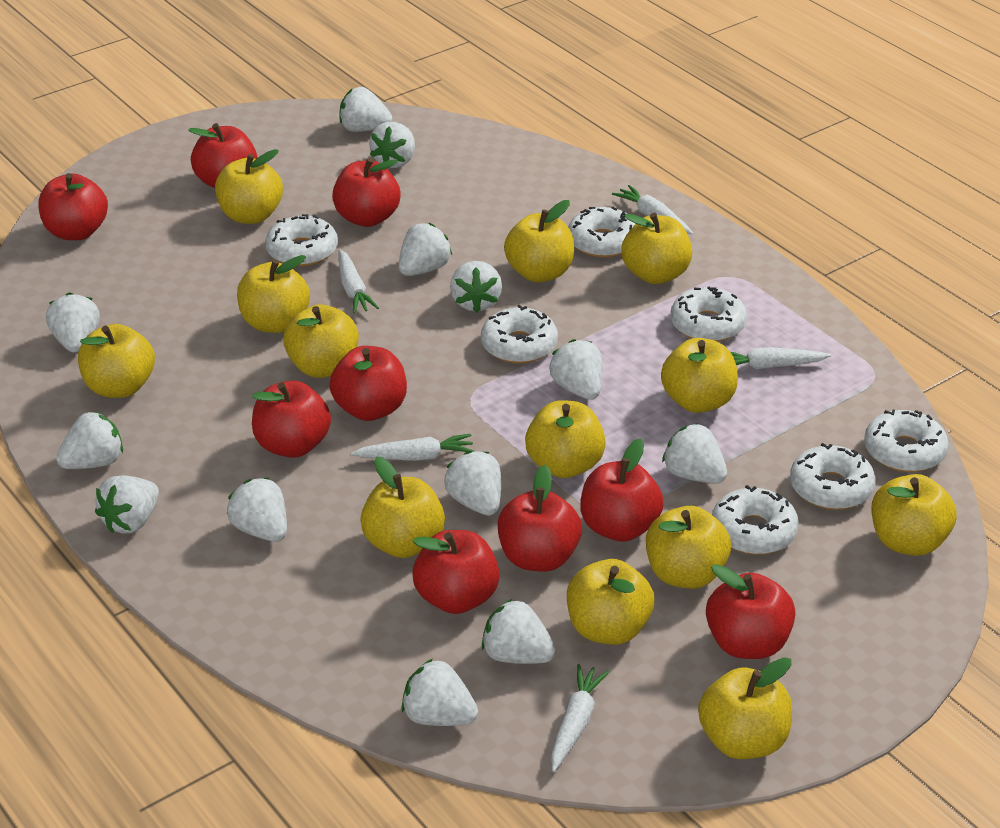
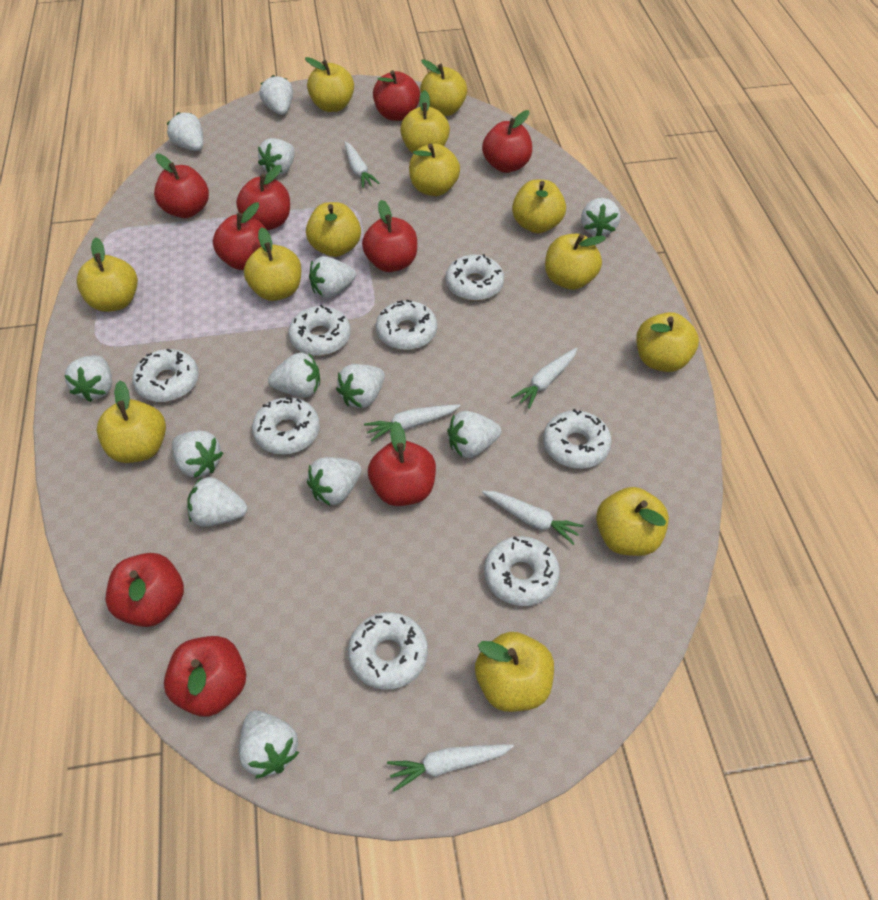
white donut: [265,214,338,267] [481,305,558,364] [568,207,635,258] [670,286,747,342] [712,485,799,555] [790,443,876,510] [864,410,949,472] = 7 -> [132,349,199,402] [252,397,320,455] [288,304,351,356] [348,612,428,690] [376,300,437,350] [446,254,504,301] [484,536,560,606] [543,409,612,469] = 8

